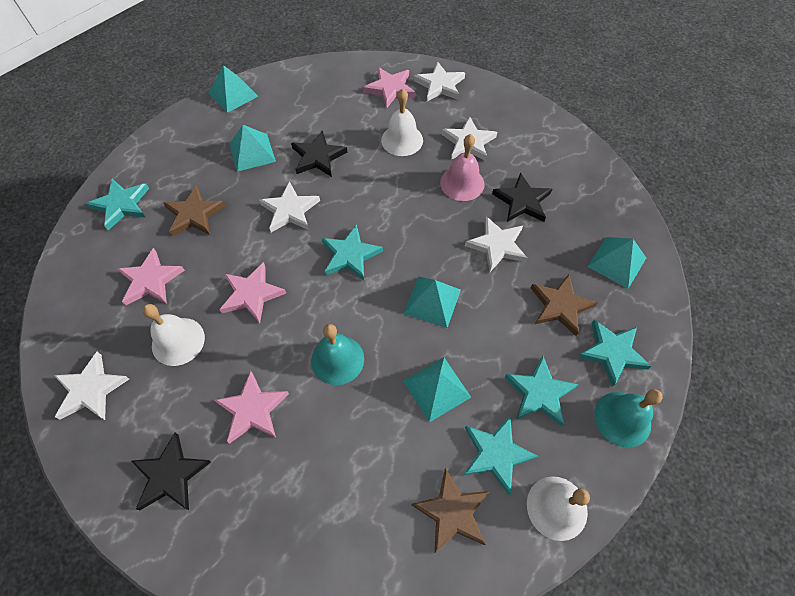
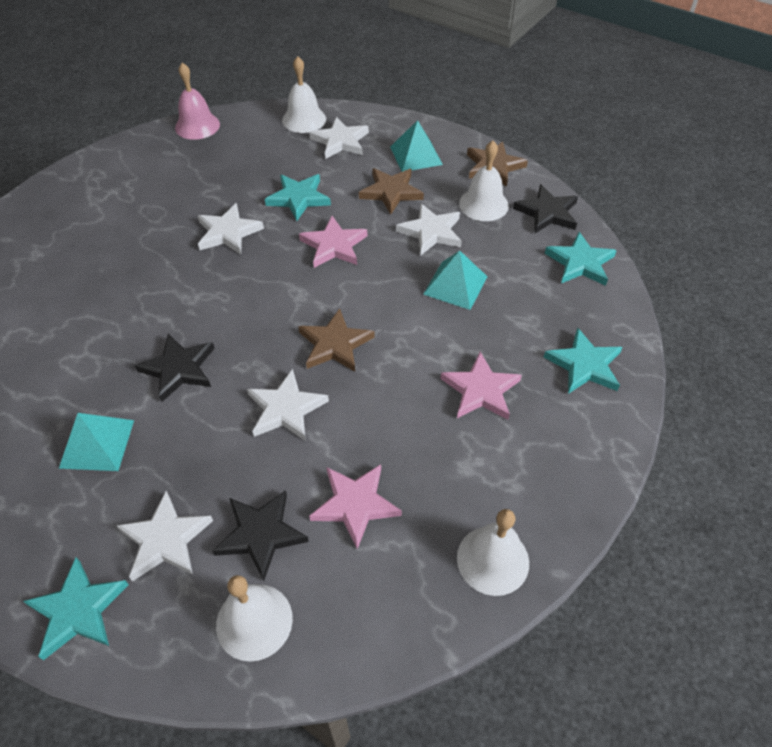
pink star: [118,248,185,306] [214,371,289,444] [219,262,286,323] [363,67,415,108] = 4 -> [299,216,367,268] [309,464,402,549] [440,352,522,420] = 3
turquoise bell: [311,324,364,385] [594,389,663,448] = 2 -> none = 0
turquoise pyramid: [209,65,258,113] [229,125,276,172] [403,276,461,328] [403,358,471,422] [587,237,646,289] = 5 -> [59,413,134,471] [390,120,443,172] [423,250,488,310] = 3
turquoise star: [86,179,149,230] [321,224,383,281] [464,416,538,495] [505,356,579,426] [577,320,652,387] = 5 -> [23,558,129,660] [265,174,331,221] [544,328,623,394] [545,232,617,286] = 4
white bell: [142,304,205,366] [381,89,423,156] [527,476,590,541] = 3 -> [216,575,293,662] [282,56,326,133] [457,509,529,596] [459,140,509,221] = 4

